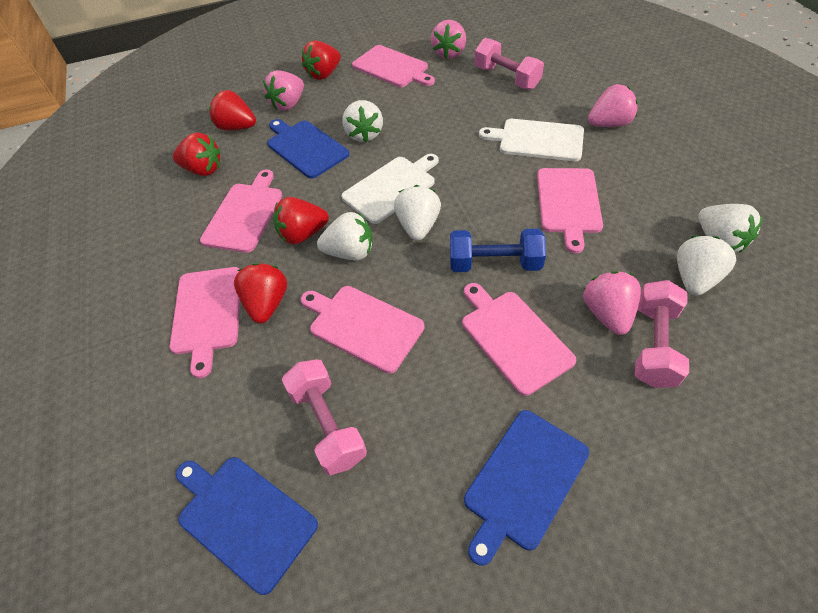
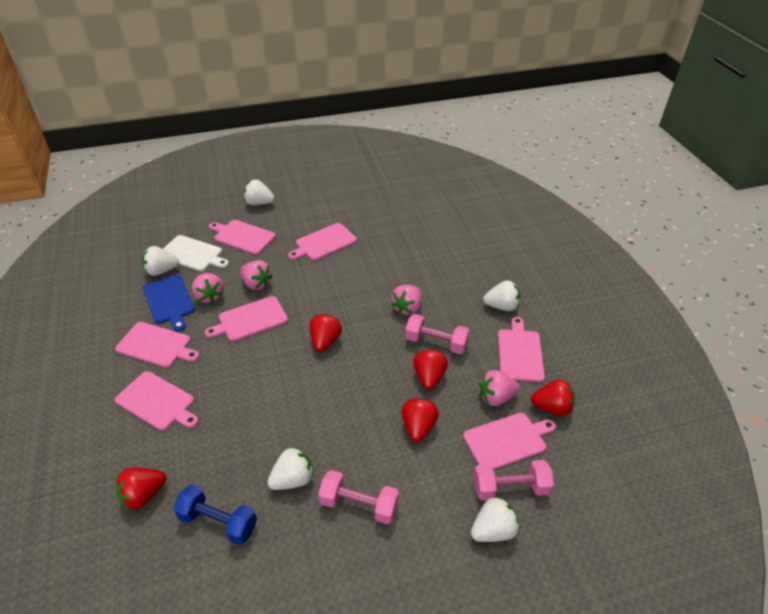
blue cutting board: [176,457,318,595] [267,119,350,179] [464,410,589,566] = 3 -> [143,275,195,331] = 1
pink cutting board: [169,267,240,378] [200,170,282,253] [301,286,425,374] [352,45,435,87] [462,283,576,396] [537,168,603,254] = 6 -> [115,322,199,368] [115,371,199,431] [205,296,288,341] [209,220,276,255] [288,223,357,260] [463,413,556,470] [498,317,545,382] = 7
white cutting board: [341,154,439,224] [479,119,584,161] = 2 -> [163,235,229,271] = 1

